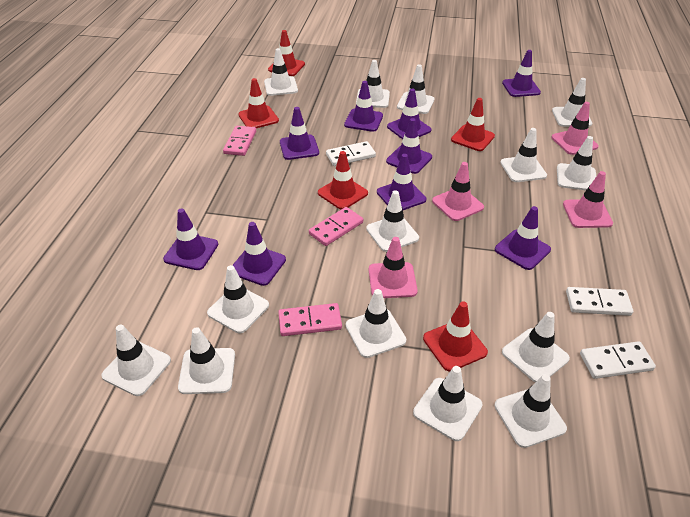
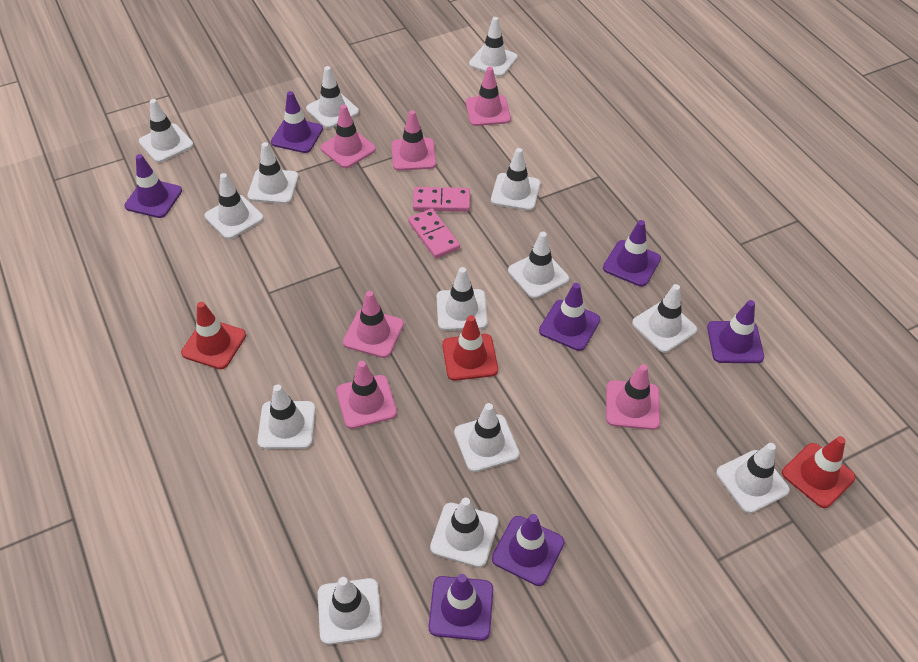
pink domino: [223,126,256,156] [278,303,342,336] [309,207,363,246] = 3 -> [408,209,460,259] [413,187,470,212] = 2
pink traffic cone: [369,237,418,298] [432,162,484,221] [551,102,599,155] [563,171,613,228] = 4 -> [320,104,376,168] [336,361,397,429] [343,291,404,358] [391,110,436,171] [466,67,511,126] [606,364,660,430] = 6
purple traffic cone: [163,208,218,270] [232,222,286,286] [280,107,319,160] [344,81,383,132] [377,154,426,210] [386,118,432,174] [387,89,431,140] [495,206,551,270] [502,50,541,97] = 9 -> [124,154,182,218] [271,91,323,153] [429,574,493,641] [492,514,565,586] [539,283,600,351] [603,220,661,287] [707,300,764,363] = 7
red traffic cone: [238,78,279,128] [268,30,305,76] [318,151,368,210] [423,302,488,371] [451,98,495,151] = 5 -> [181,302,246,369] [442,315,498,381] [782,436,856,508] = 3
white domino: [326,141,376,166] [566,287,633,316] [580,341,656,379] = 3 -> none = 0

